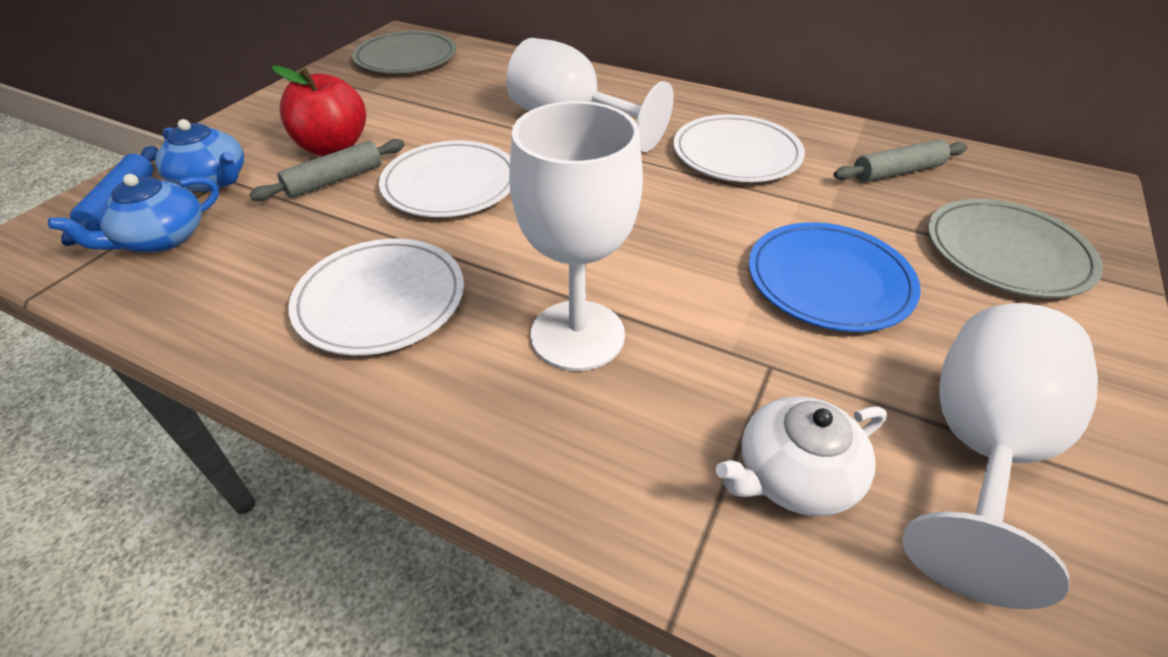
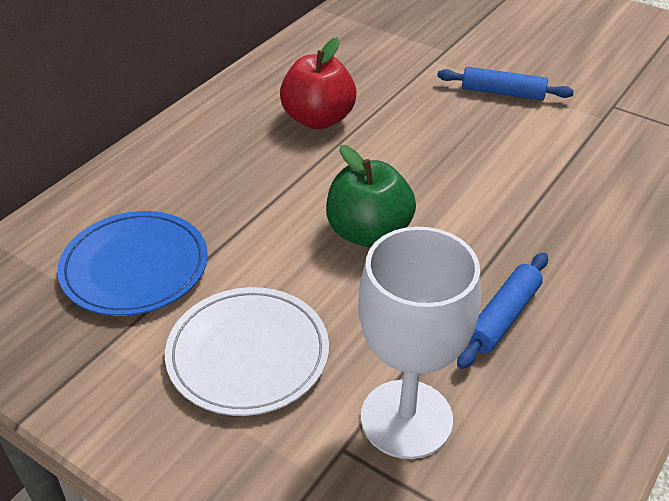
blue rolling pin: [61,146,158,246] = 1 -> [437,67,574,101] [457,253,548,369] = 2
blue teapot: [48,174,219,252] [155,119,244,192] = 2 -> none = 0
green apple: none = 0 -> [326,145,416,247] = 1
grey plate: [352,31,457,73] [928,199,1103,298] = 2 -> none = 0
grey rolling pin: [249,139,405,201] [834,139,967,182] = 2 -> none = 0
white goblet: [506,38,674,152] [509,101,643,371] [902,303,1098,609] = 3 -> [358,227,481,459] = 1
white plate: [288,239,464,355] [379,141,510,217] [673,114,805,182] = 3 -> [165,287,329,416] = 1
white teapot: [716,396,887,516] = 1 -> none = 0

